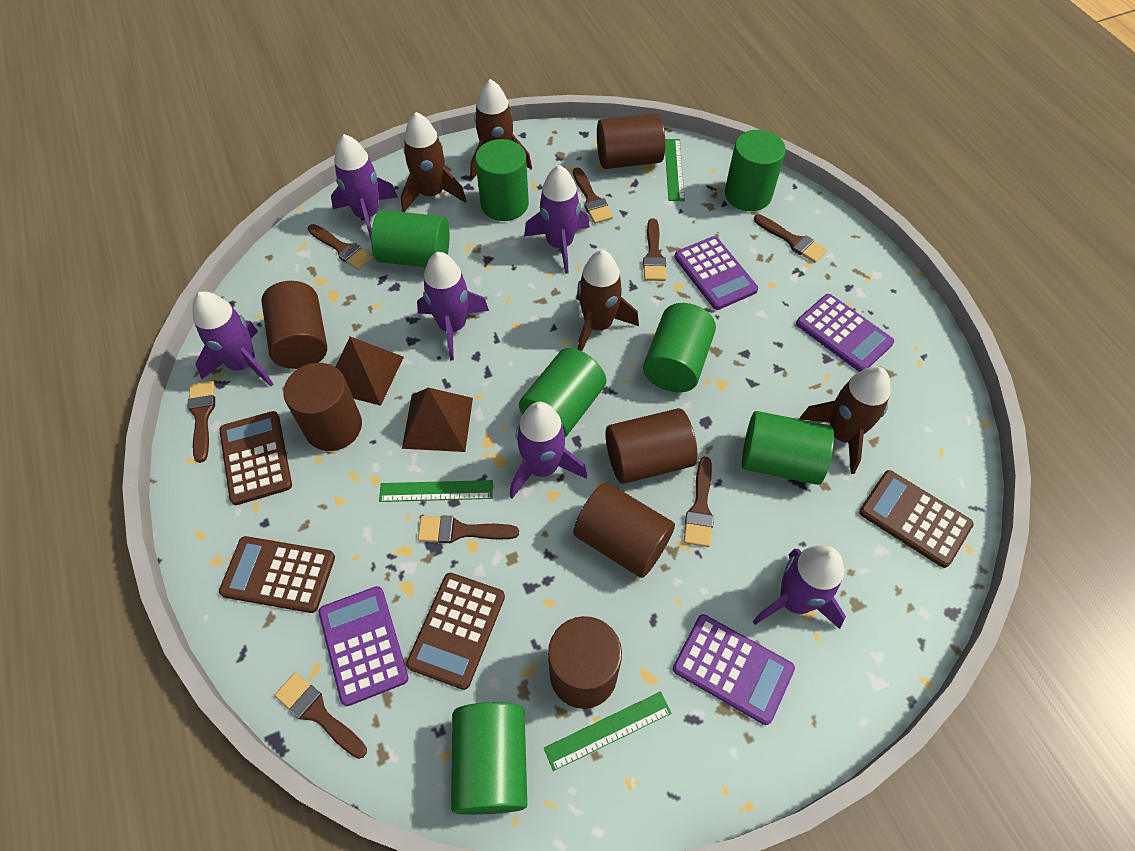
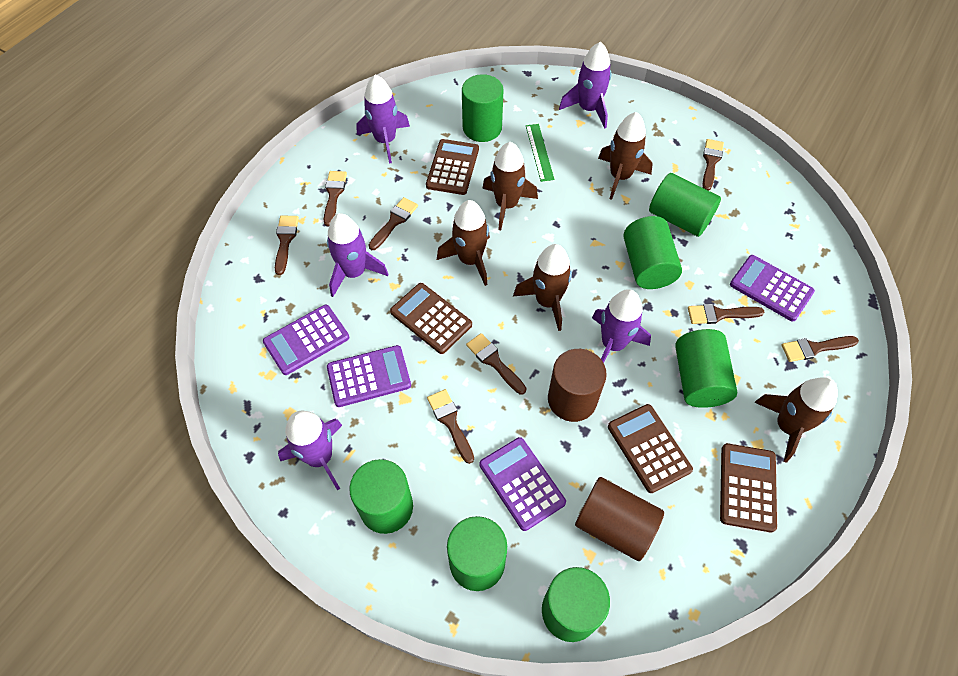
brown cylinder: [261,281,327,369] [283,363,362,451] [548,616,622,709] [573,482,675,578] [597,113,665,169] [605,408,697,484] = 6 -> [548,349,607,422] [575,477,664,561] = 2
brown pyramid: [336,337,404,406] [402,388,473,452] = 2 -> none = 0
brown rocket: [401,112,467,212] [470,79,532,180] [576,250,639,351] [800,366,891,474] = 4 -> [437,200,490,286] [482,142,538,230] [513,244,572,331] [598,112,653,200] [754,377,838,463] = 5
green ruler: [379,480,493,502] [544,691,671,771] [665,139,685,201] = 3 -> [526,124,554,182] = 1
purple rocket: [193,292,273,386] [331,134,398,239] [417,252,489,360] [510,402,587,499] [524,165,590,274] [753,545,846,629] = 6 -> [278,411,342,490] [327,213,388,297] [356,74,410,164] [559,42,611,129] [592,289,651,363] = 5

